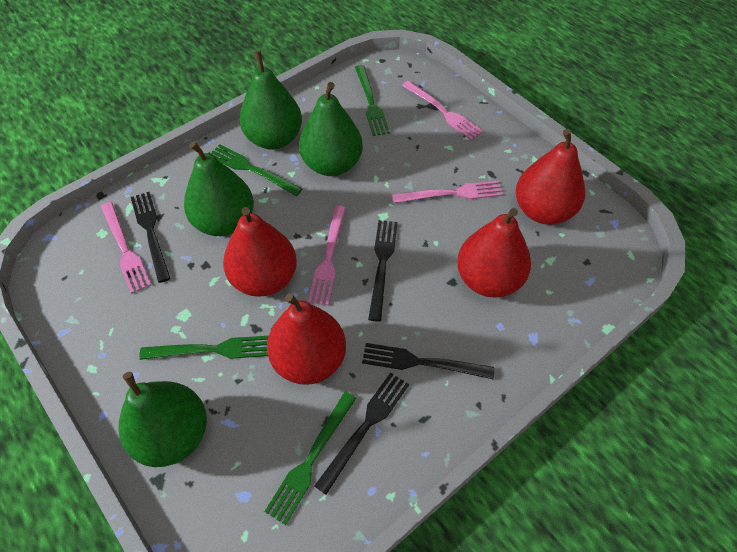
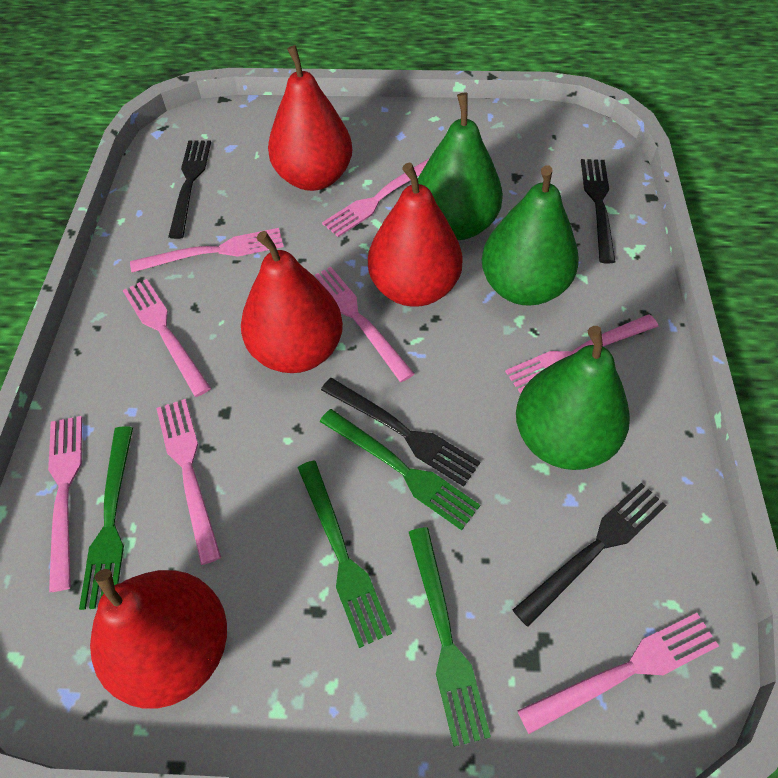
green pear: [118,372,207,467] [184,141,254,236] [239,50,302,150] [299,82,363,176] = 4 -> [418,93,503,240] [482,165,579,305] [516,326,630,470] = 3
pink fork: [101,202,151,294] [308,205,346,305] [392,180,503,203] [402,81,483,140] = 4 -> [48,416,82,592] [122,279,211,397] [130,228,284,273] [156,399,221,565] [315,267,415,382] [322,158,430,237] [505,314,659,393] [517,613,719,734] = 8

